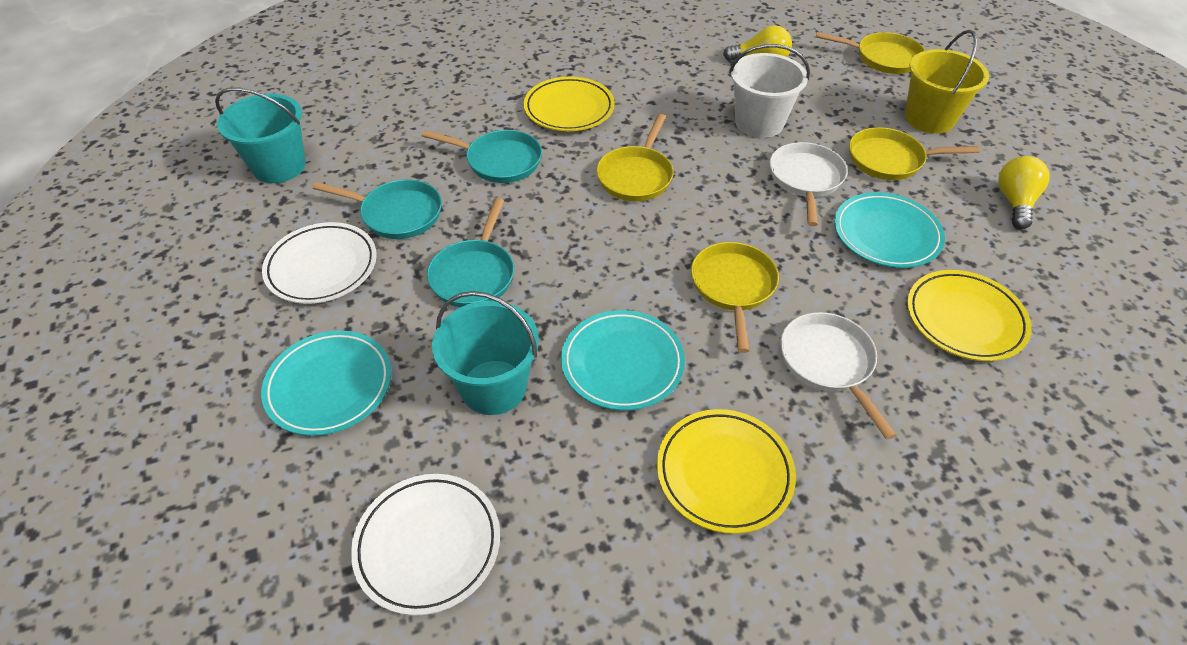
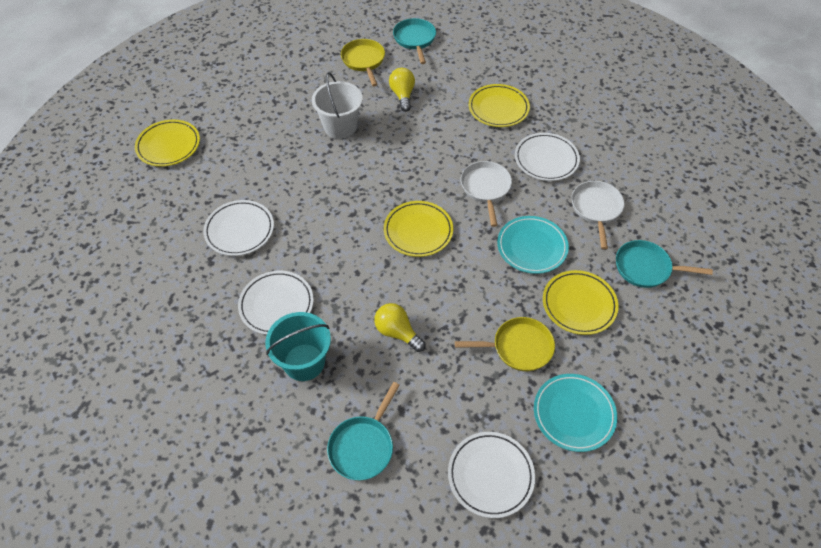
turquoise bucket: [215,88,306,183] [432,291,539,415] = 2 -> [265,312,331,381] = 1
turquoise plate: [261,330,392,436] [561,310,685,411] [834,192,945,268] = 3 -> [497,216,569,274] [534,374,617,452] = 2
white plate: [262,222,377,304] [351,474,500,616] = 2 -> [203,200,274,256] [238,271,314,335] [448,432,535,518] [515,133,580,181] = 4
yellow bucket: [905,30,989,134] = 1 -> none = 0
yellow pan: [596,114,674,201] [691,242,779,353] [816,32,925,74] [849,127,980,180] = 4 -> [341,39,385,87] [455,317,555,371] = 2
yellow plate: [524,77,615,131] [657,409,796,534] [907,270,1032,361] = 3 -> [135,120,200,167] [384,201,453,257] [469,84,530,127] [543,270,619,335] = 4

